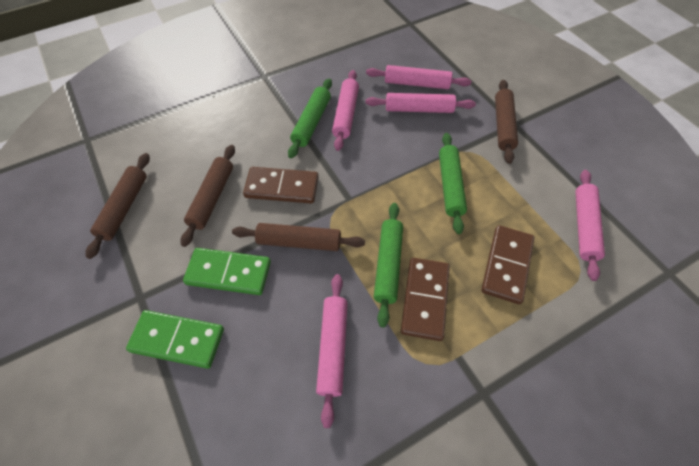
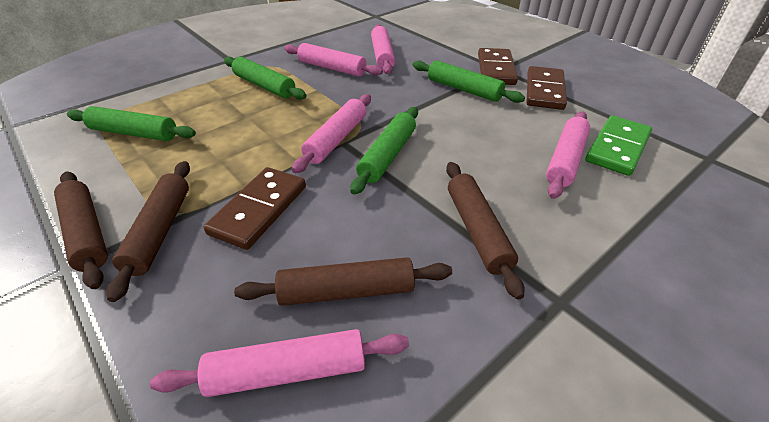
green domino: [126,310,224,369] [183,248,271,295] = 2 -> [585,115,652,176] = 1
green rolling pin: [288,78,332,158] [374,203,403,327] [439,133,467,234] = 3 -> [67,106,196,141] [224,57,306,100] [350,107,418,195] [413,60,525,103] = 4

